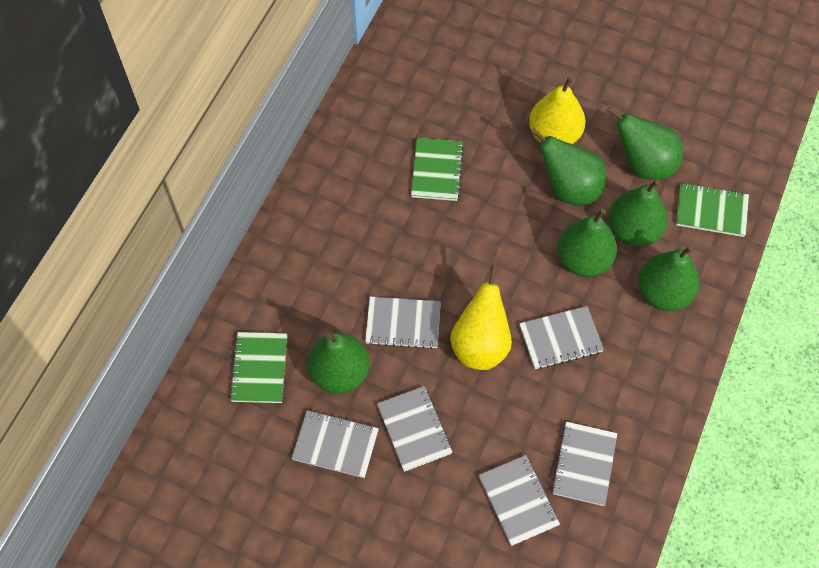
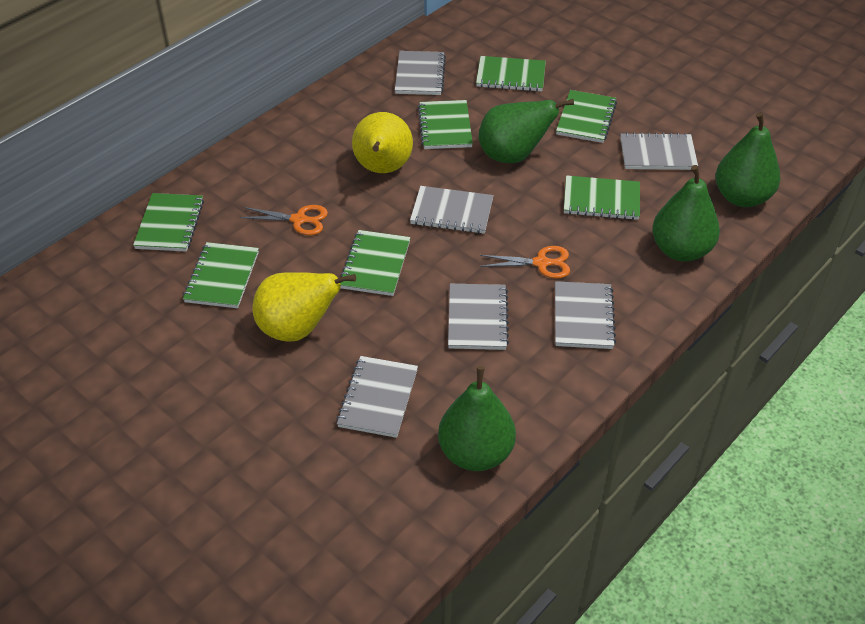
green notebook: [229,332,287,403] [411,138,464,201] [676,183,749,237] = 3 -> [133,193,204,251] [183,242,259,308] [340,230,410,296] [418,100,473,149] [476,56,546,91] [556,90,617,143] [564,175,640,220] = 7
green pear: [307,332,369,394] [530,128,606,205] [557,209,617,277] [607,106,683,180] [608,179,668,247] [638,246,699,311] = 6 -> [438,366,516,471] [479,99,574,163] [652,165,720,262] [716,112,780,207] = 4
orange scissors: none = 0 -> [240,205,328,235] [480,246,570,279] = 2

